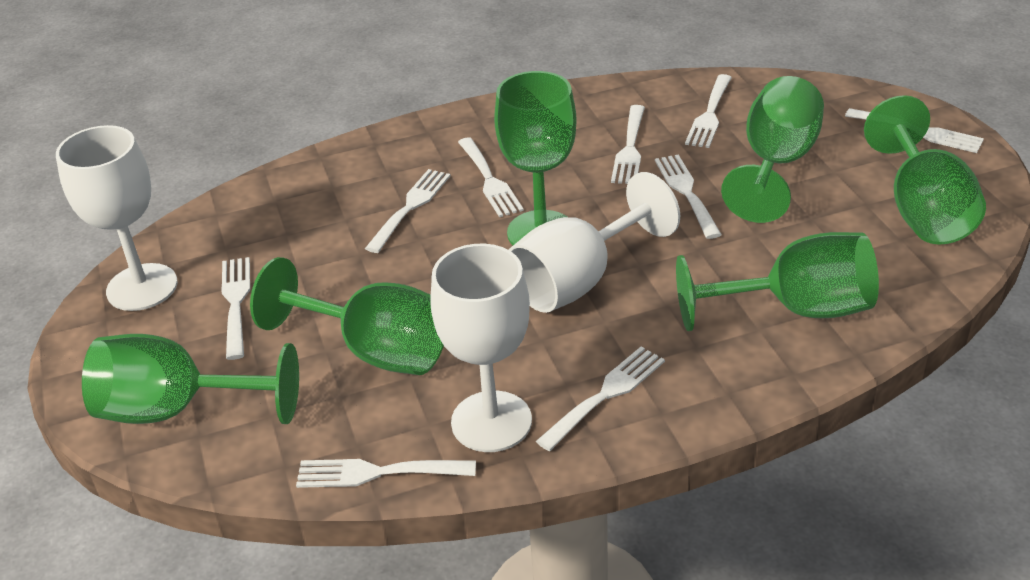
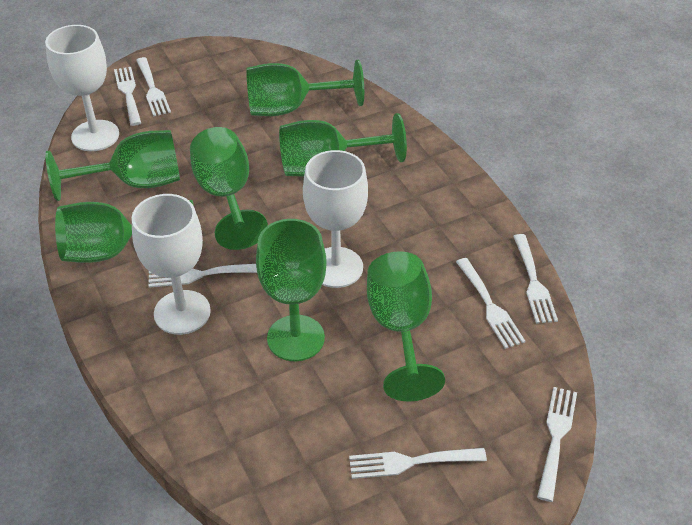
green goblet: [82,334,299,424] [250,257,444,375] [494,71,577,245] [676,232,879,331] [721,76,824,223] [864,95,986,245] = 6 -> [46,130,180,201] [55,200,194,263] [190,127,268,250] [246,60,364,116] [256,219,327,361] [279,113,407,176] [367,251,445,402] = 7
white fork: [222,257,250,360] [296,459,476,488] [365,169,451,253] [458,137,524,217] [536,346,665,451] [611,105,645,184] [655,154,722,239] [685,74,732,148] [845,108,984,153] = 9 -> [114,67,141,126] [136,57,171,117] [148,264,257,288] [349,448,487,479] [456,258,525,349] [513,234,558,324] [537,387,577,502] = 7

